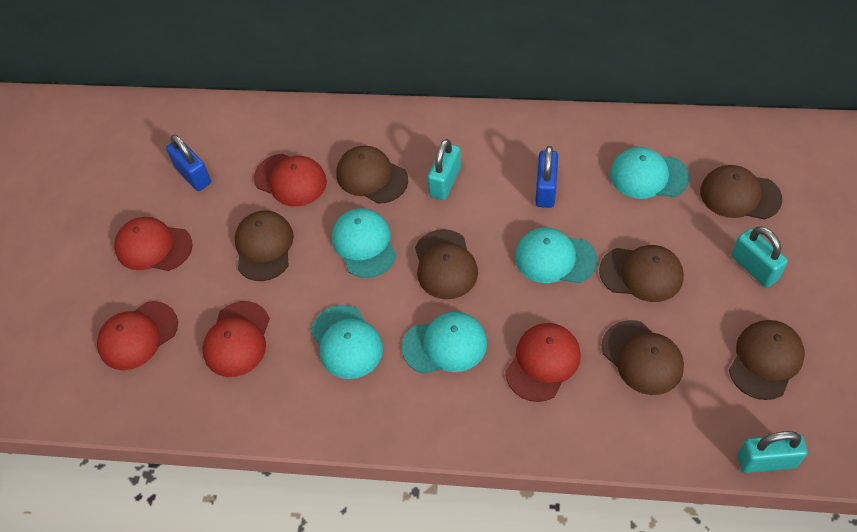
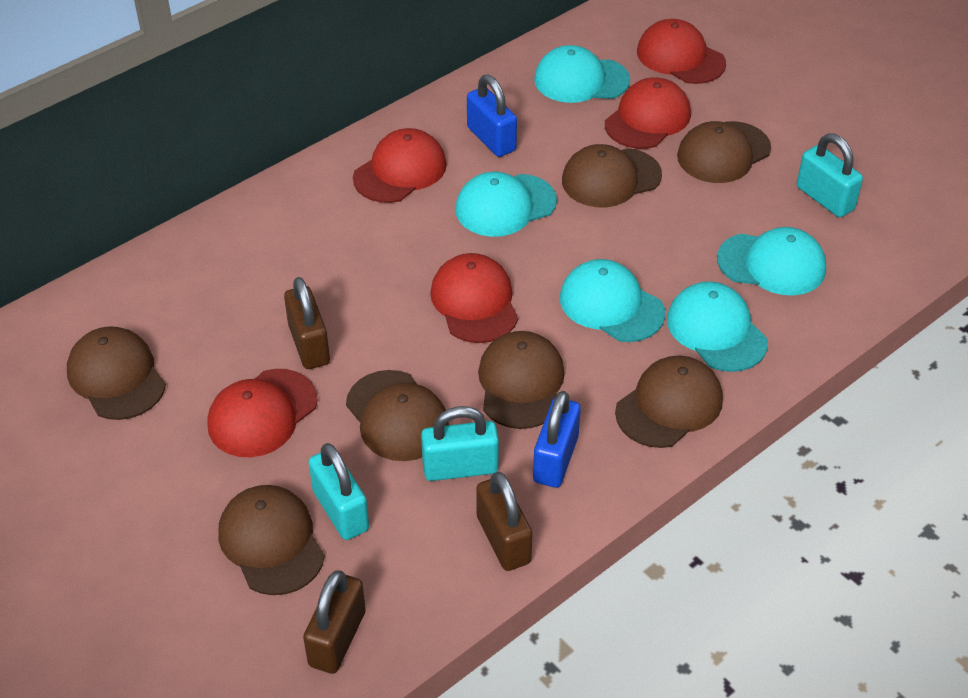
brown padlock: none = 0 -> [284,277,330,369] [303,570,366,674] [476,472,533,571] = 3

